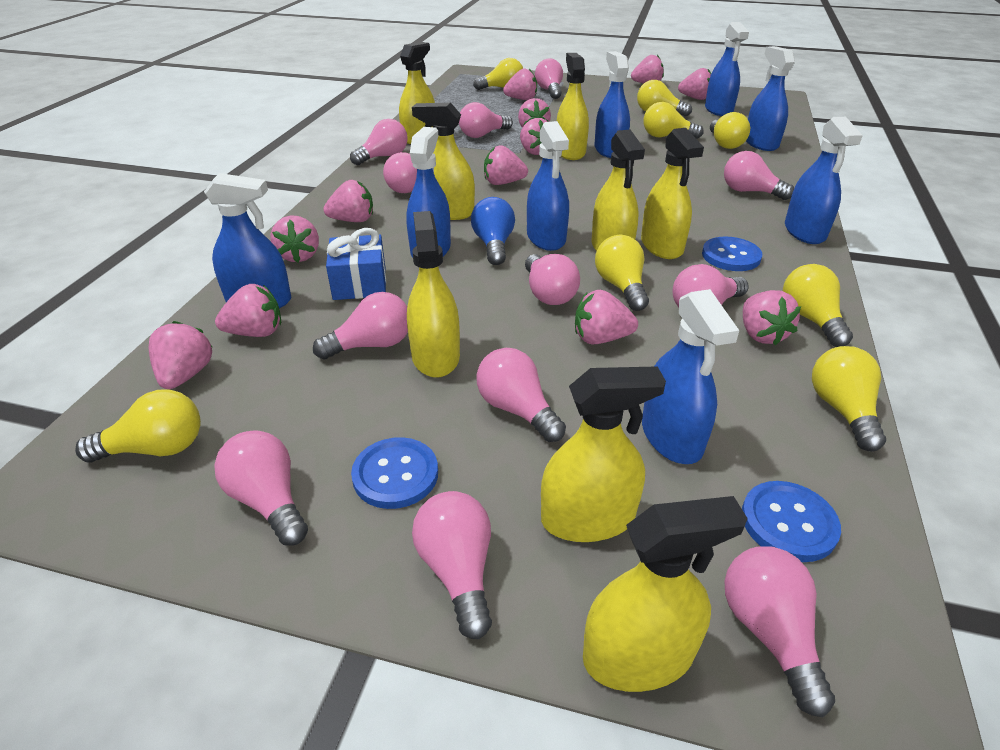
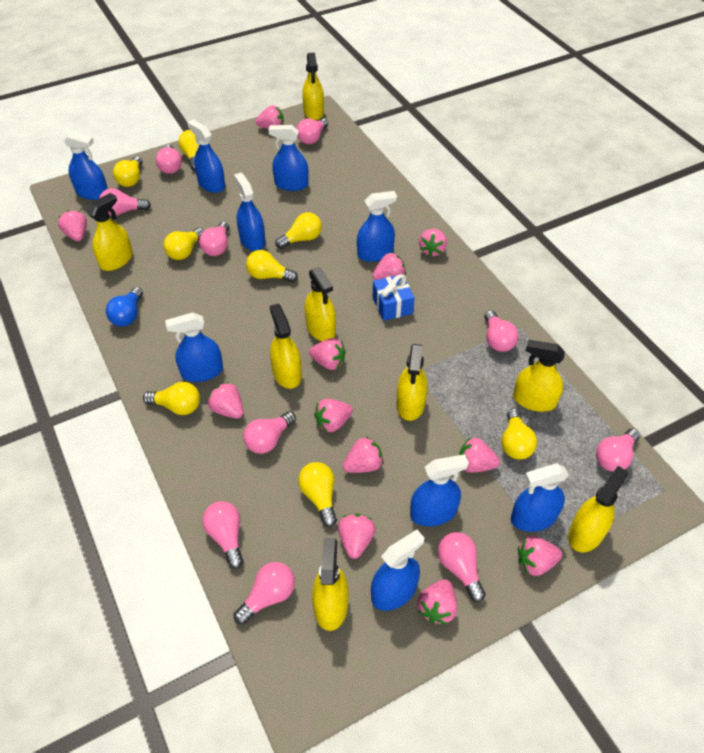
blue button: [351,437,438,509] [702,237,762,271] [742,481,841,562] = 3 -> none = 0
blue spray bottle: [204,173,291,308] [406,127,451,257] [527,121,569,251] [594,51,630,158] [642,289,739,464] [705,22,749,116] [746,46,795,151] [785,117,863,244] = 8 -> [63,132,108,200] [165,312,223,382] [187,120,225,193] [234,173,265,251] [268,125,309,191] [357,191,397,262] [371,530,424,611] [410,454,469,526] [511,463,569,532] = 9
pink light bulb: [214,430,308,546] [313,292,408,360] [350,119,407,165] [383,152,417,193] [412,491,492,639] [459,102,513,138] [477,348,566,442] [525,254,580,305] [535,58,563,99] [672,264,749,307] [724,151,794,200] [725,546,835,717] = 12 -> [99,188,151,216] [156,144,182,174] [199,222,229,256] [202,501,244,569] [234,562,295,625] [243,411,296,454] [297,118,328,144] [438,532,486,602] [484,310,518,352] [596,429,640,472] = 10

